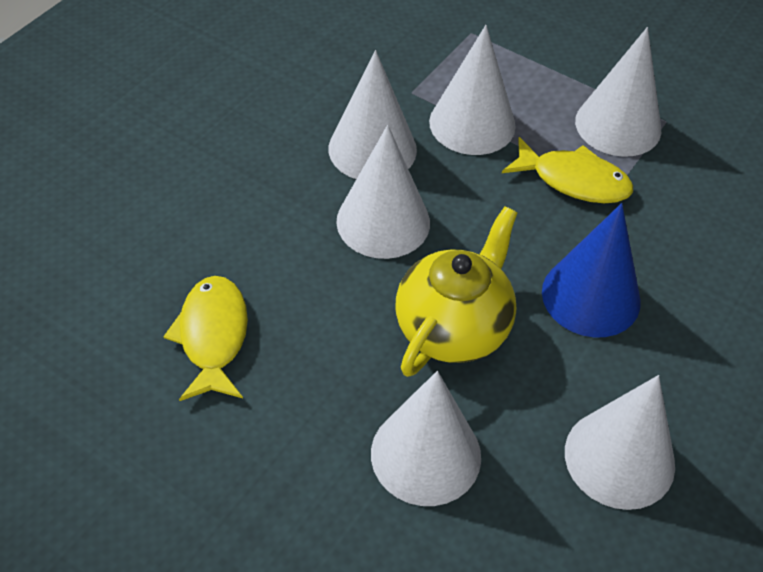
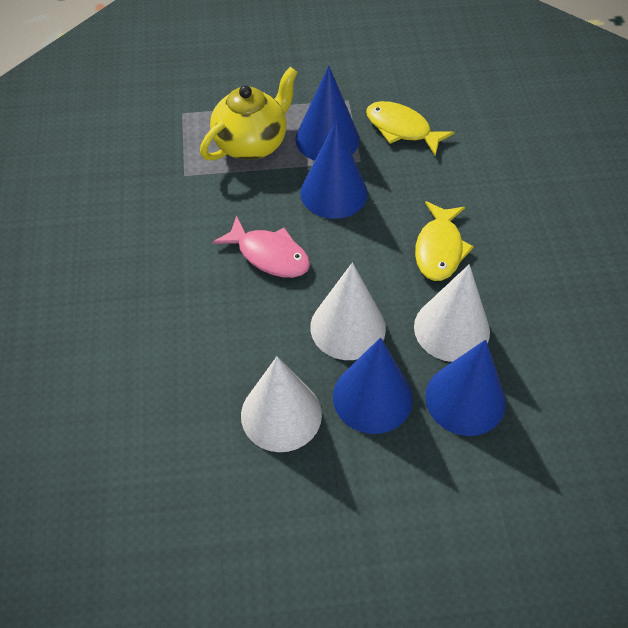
blue cone: [542,203,641,337] = 1 -> [295,66,360,161] [300,121,368,219] [333,337,413,434] [425,339,506,436] = 4
pink fish: none = 0 -> [213,215,310,278] = 1
white cone: [329,50,417,179] [336,125,430,259] [371,371,481,506] [429,25,516,155] [565,375,675,510] [575,27,661,157] = 6 -> [241,356,322,452] [310,262,386,360] [414,264,490,362] = 3

